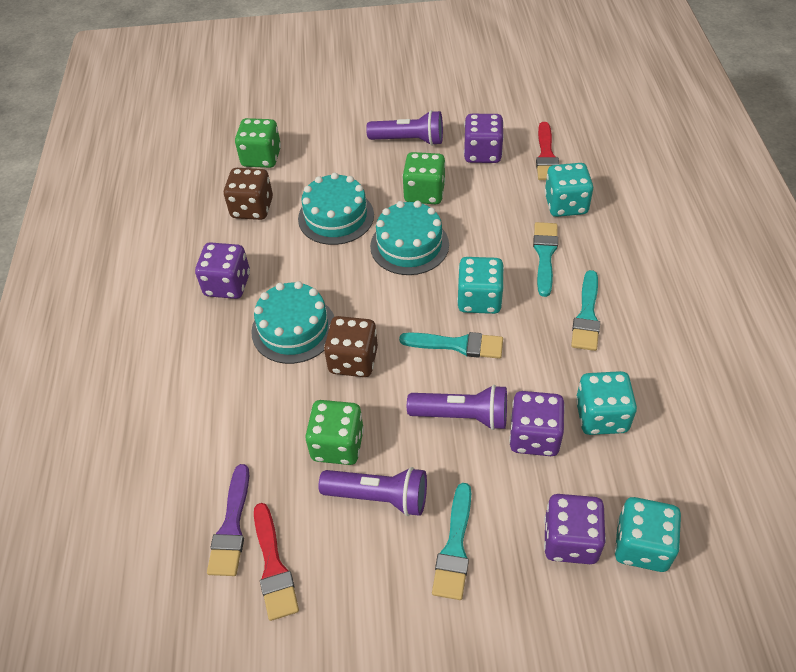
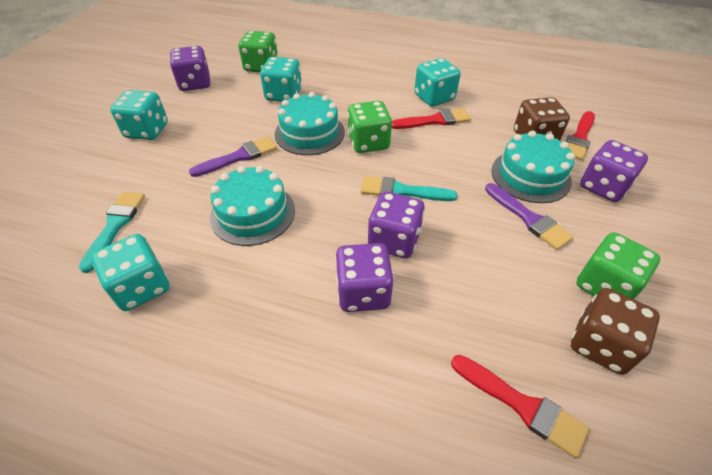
purple brush: [207,464,249,576] = 1 -> [189,136,277,177] [485,183,574,250] = 2
purple flashlight: [318,467,427,516] [366,110,443,146] [407,385,507,430] = 3 -> none = 0
red brush: [254,503,299,621] [536,122,559,180] = 2 -> [392,108,471,129] [451,355,589,458] [565,111,595,160] = 3
turquoise brush: [399,332,503,359] [432,483,471,600] [533,222,558,297] [571,270,600,351] = 4 -> [79,192,145,273] [360,176,457,201] = 2

